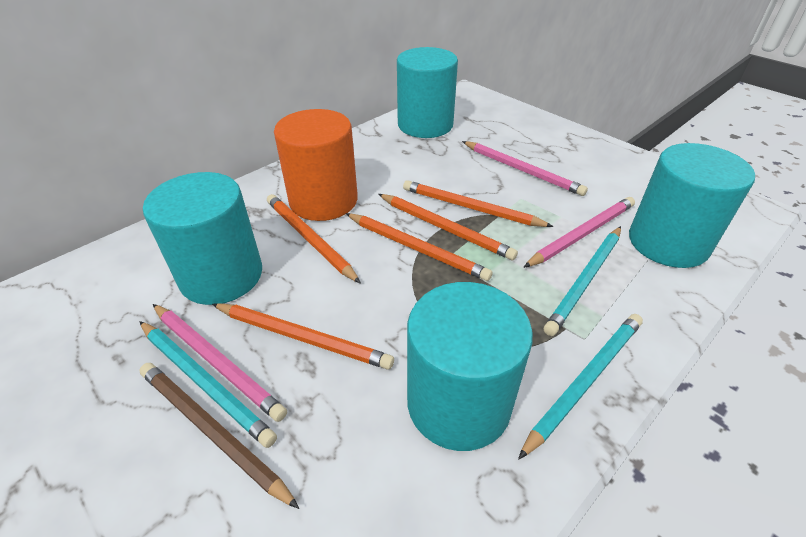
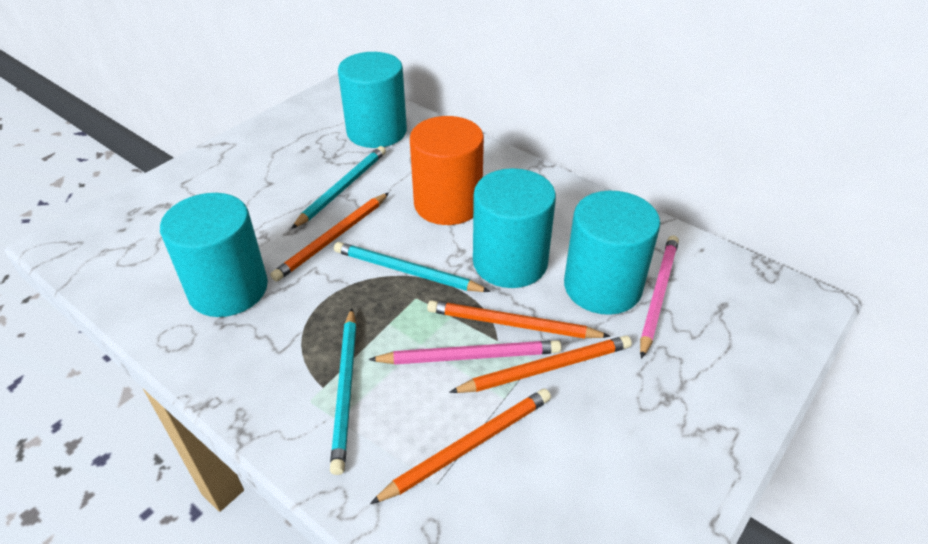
brown pencil: [140,363,299,509] = 1 -> none = 0
orange pencil: [212,303,394,370] [267,194,361,284] [346,213,493,281] [378,194,518,260] [403,180,554,227] = 5 -> [270,193,389,282] [370,389,551,504] [427,300,611,339] [449,336,632,393] = 4
pink pencil: [153,304,287,422] [462,141,588,196] [523,197,635,268] = 3 -> [368,340,561,365] [640,235,679,359] = 2

